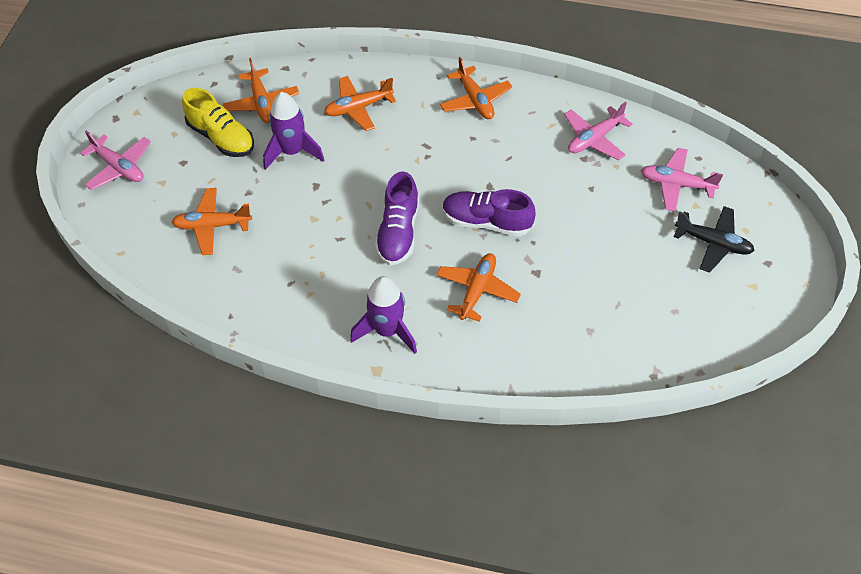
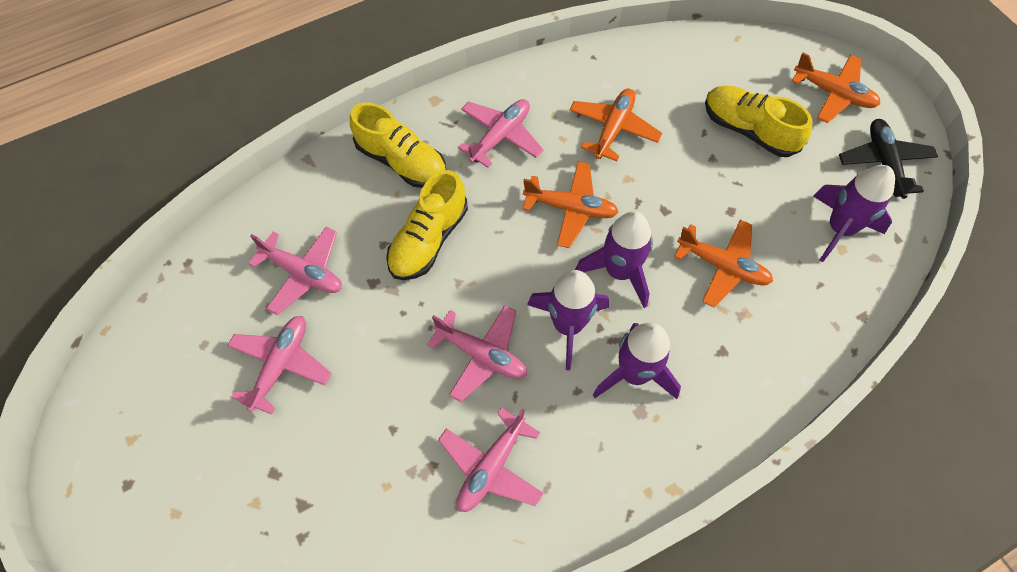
orange plane: [172,188,252,255] [223,58,299,123] [324,76,396,131] [436,253,521,322] [440,57,512,119] = 5 -> [523,161,618,248] [569,88,662,161] [674,220,773,307] [791,52,880,123] = 4
pink plane: [80,131,151,190] [564,102,633,160] [640,148,723,212] = 3 -> [227,316,332,415] [248,226,342,315] [427,305,527,402] [438,407,544,512] [458,99,543,168] = 5
purple rocket: [263,92,324,170] [350,276,417,354] = 2 -> [527,270,609,370] [575,211,653,308] [593,323,681,399] [813,165,895,262] = 4
purple shoe: [375,172,419,265] [442,189,535,237] = 2 -> none = 0
yellow shoe: [182,88,254,157] = 1 -> [350,103,446,188] [386,170,468,280] [705,86,813,157] = 3

